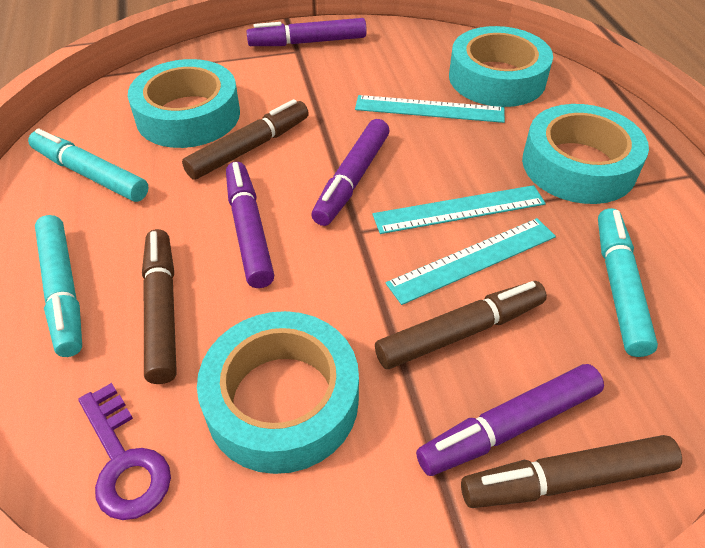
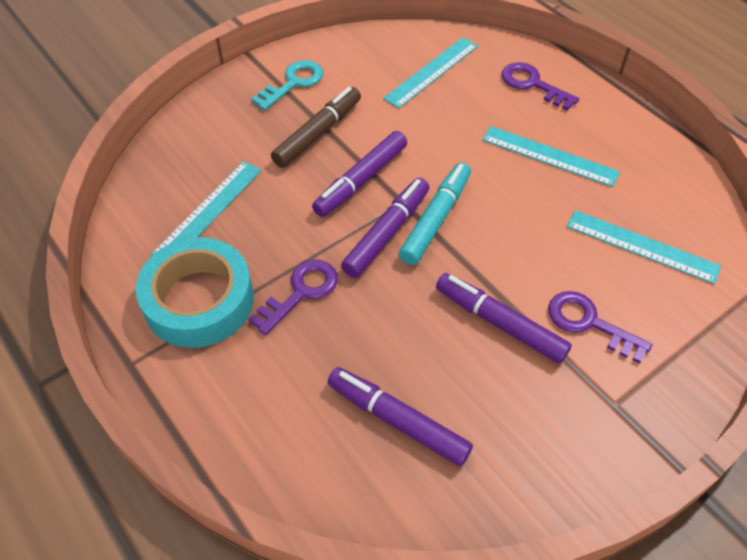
brown marker: [142,229,177,384] [182,99,309,180] [375,281,547,369] [461,435,682,508] = 4 -> [271,87,361,168] = 1
purple key: [78,383,171,520] = 1 -> [248,259,338,335] [502,62,579,111] [548,291,652,363] = 3
turquoise key: none = 0 -> [251,60,323,110] = 1
turquoise marker: [28,129,148,202] [35,215,82,357] [598,208,658,357] = 3 -> [399,162,471,265] = 1
turquoise ruler: [355,95,505,123] [372,185,546,234] [386,218,556,305] = 3 -> [151,161,262,256] [383,37,478,108] [482,126,620,187] [567,210,721,284] = 4
turquoise tape: [128,59,240,148] [197,311,359,474] [449,26,553,107] [522,104,649,204] = 4 -> [136,237,254,348] = 1

